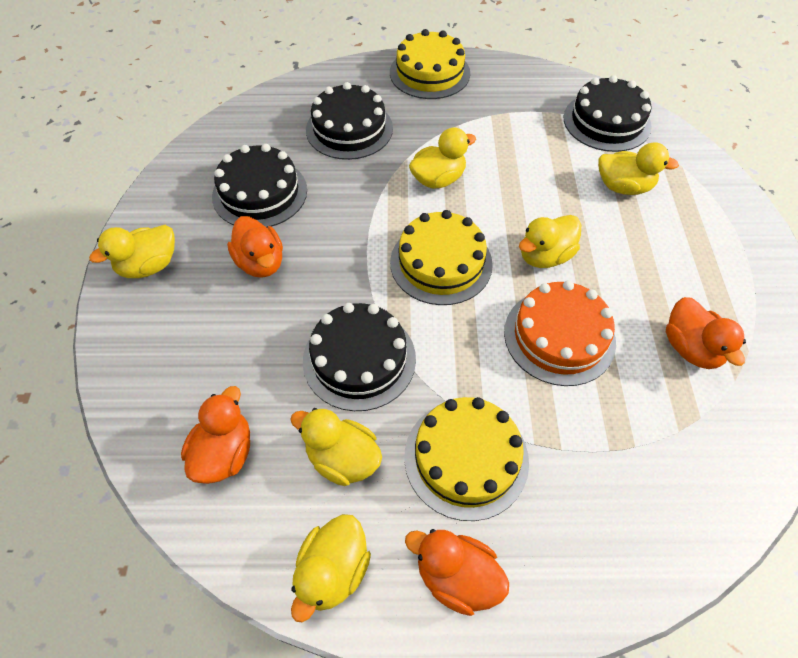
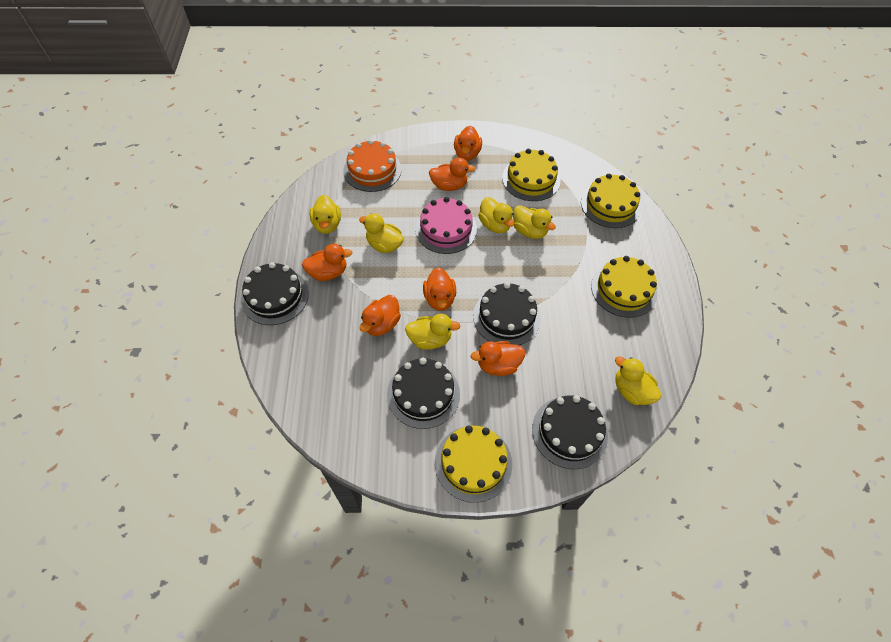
orange duck: [181,386,250,484] [227,216,283,278] [405,529,509,616] [666,297,746,369] = 4 -> [302,244,352,281] [360,295,401,336] [423,268,456,311] [429,158,476,191] [454,126,482,161] [471,341,525,376] = 6
pink cake: none = 0 -> [415,197,477,254] = 1
yellow cake: [390,29,470,99] [390,210,493,305] [404,397,529,521] = 3 -> [435,426,512,503] [502,149,561,201] [581,174,641,228] [591,256,657,318] = 4

